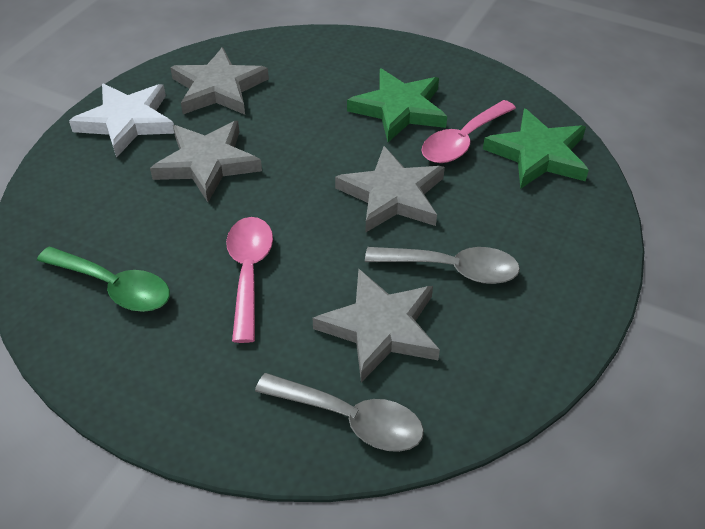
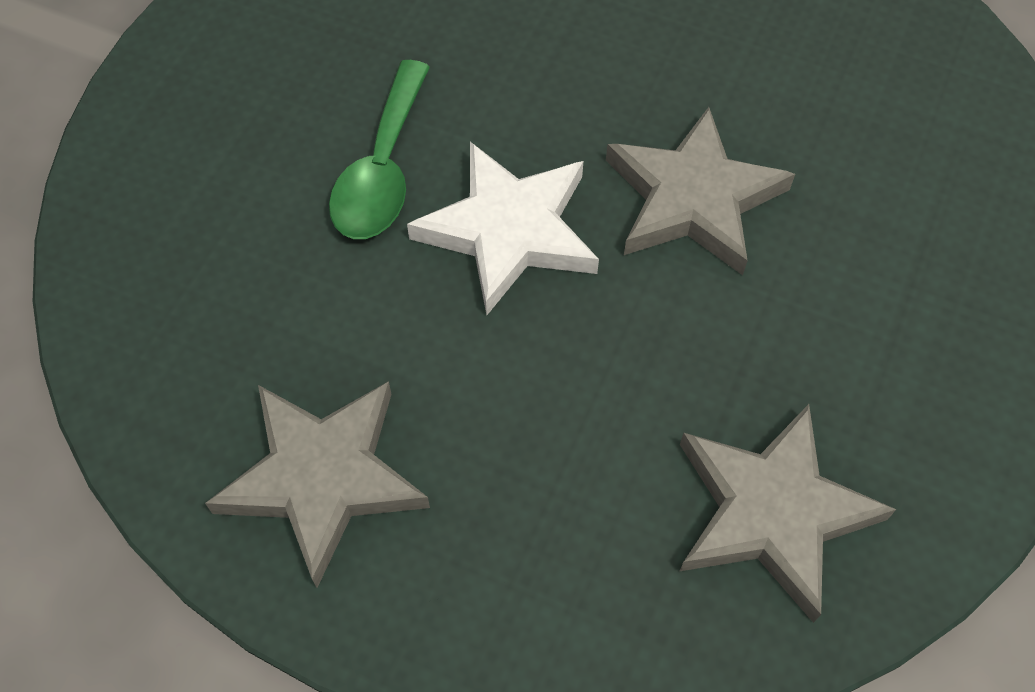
green star: [347,69,447,142] [483,109,589,189] = 2 -> none = 0
grey spoon: [255,373,424,452] [365,247,520,284] = 2 -> none = 0
grey star: [150,121,262,202] [170,47,269,115] [313,269,440,382] [335,146,445,233] = 4 -> [205,381,430,588] [606,107,795,275] [680,404,896,623] = 3
pink spoon: [226,217,273,343] [422,100,516,163] = 2 -> none = 0

